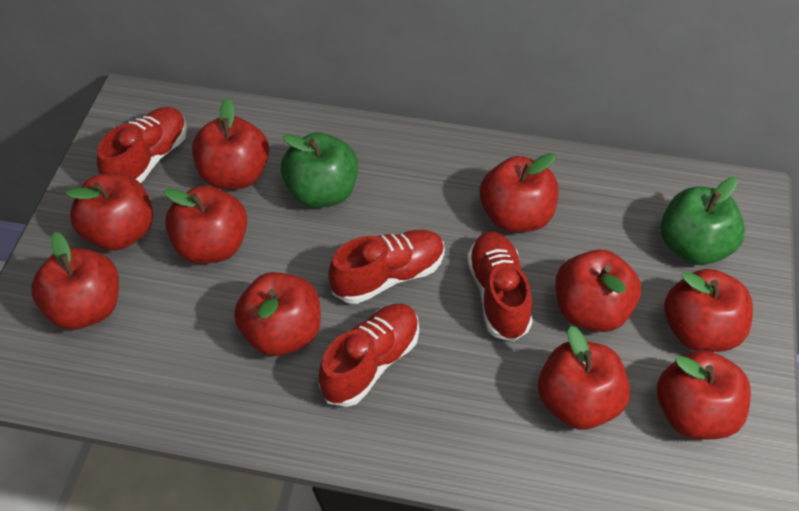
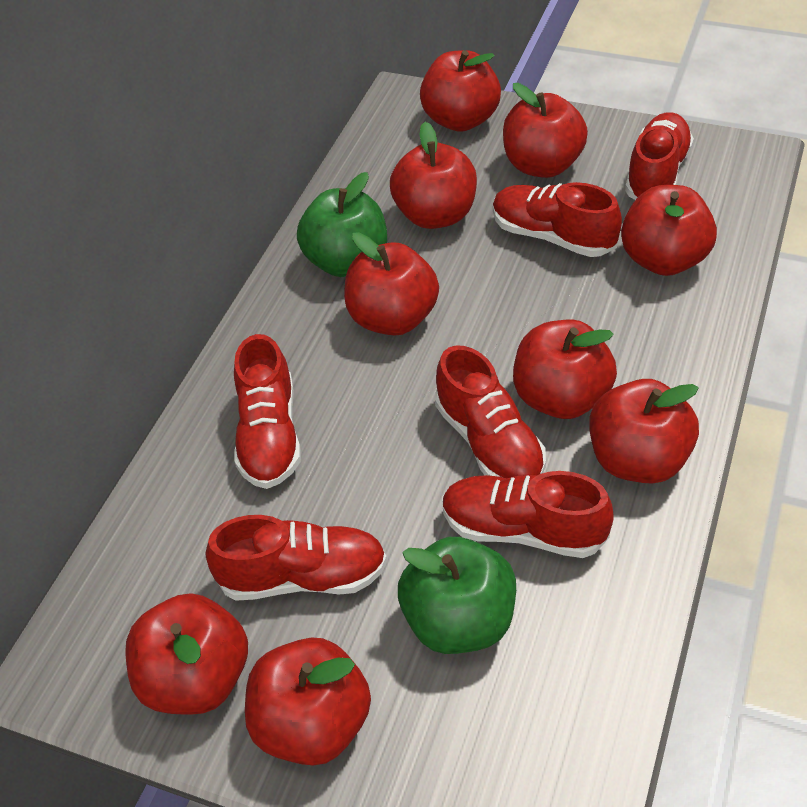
red apple: [31,232,119,330] [65,173,153,251] [164,186,247,264] [192,98,269,190] [234,272,321,356] [480,153,559,233] [538,326,630,430] [555,250,641,332] [657,350,751,439] [664,269,753,352] = 10 -> [125,594,248,715] [245,638,371,766] [344,232,439,336] [390,122,477,229] [420,50,501,132] [503,83,588,178] [513,320,617,419] [589,379,699,484] [621,185,717,276] = 9
red shoe: [97,107,187,183] [318,304,419,407] [328,230,445,304] [467,231,533,342] = 4 -> [206,515,387,601] [234,334,301,489] [435,345,546,478] [442,471,614,558] [493,182,622,257] [625,112,694,200] = 6

